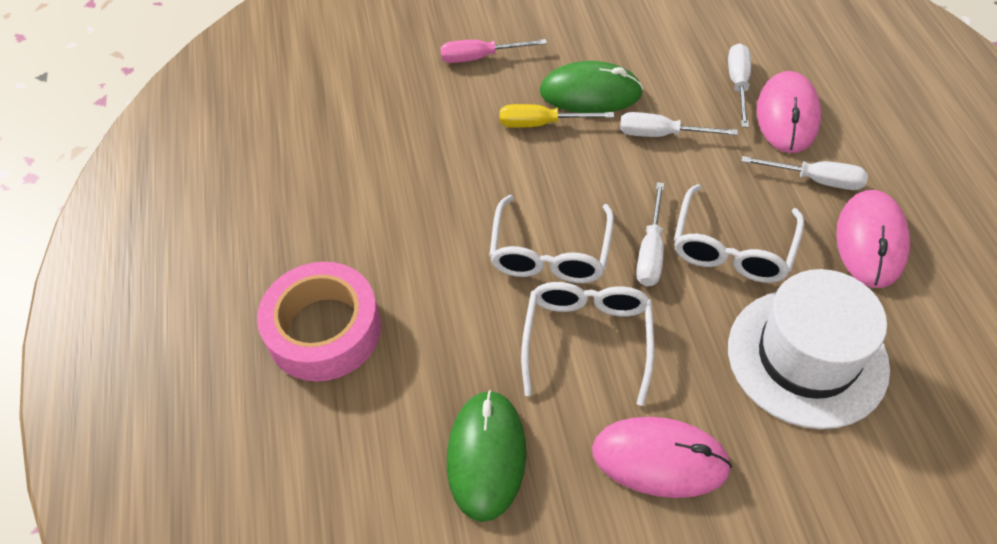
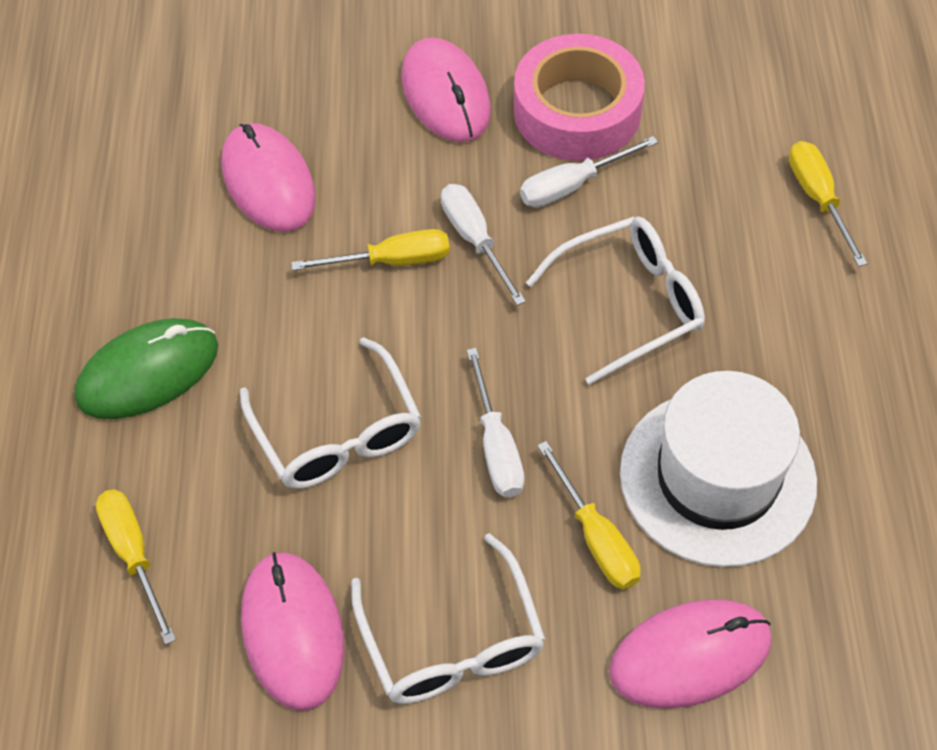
green mouse: [447,390,526,522] [540,61,643,113] = 2 -> [75,318,218,419] = 1
pink mouse: [592,417,732,498] [757,71,821,153] [836,190,910,288] = 3 -> [222,123,315,232] [241,552,344,711] [401,37,491,142] [609,599,772,709] = 4
pink screwdriver: [440,39,547,63] = 1 -> none = 0
white screwdriver: [620,112,738,137] [636,182,664,286] [728,43,751,128] [741,156,868,190] = 4 -> [441,184,526,306] [467,348,525,497] [520,136,658,207] = 3
yellow screwdriver: [500,104,614,128] = 1 -> [96,489,176,645] [291,229,450,271] [537,441,641,590] [789,141,868,267] = 4

